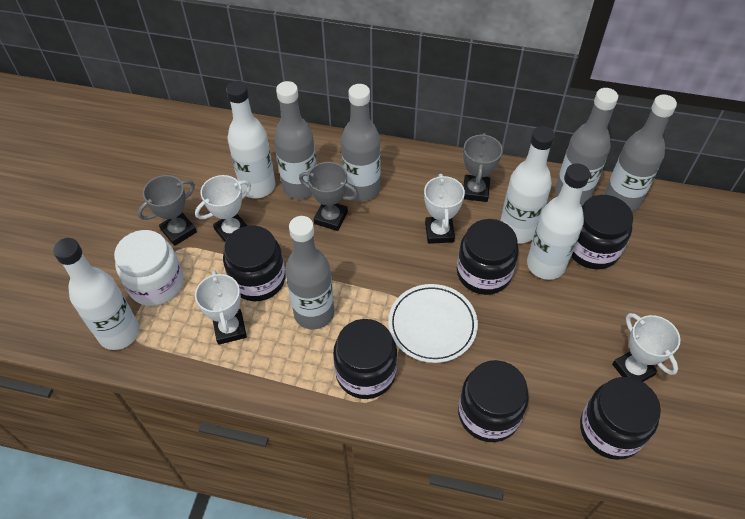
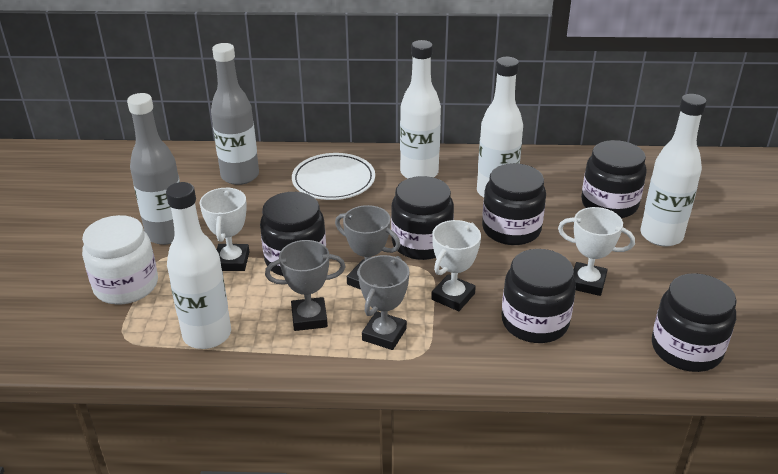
grey bottle: [274,81,317,199] [285,216,334,329] [341,84,381,202] [555,88,618,205] [604,94,677,212] = 5 -> [127,93,180,245] [211,43,259,185] = 2
white trophy: [195,175,251,242] [195,270,247,345] [424,174,465,244] [612,313,680,382] = 4 -> [199,187,249,271] [431,220,481,311] [558,207,635,296] = 3

